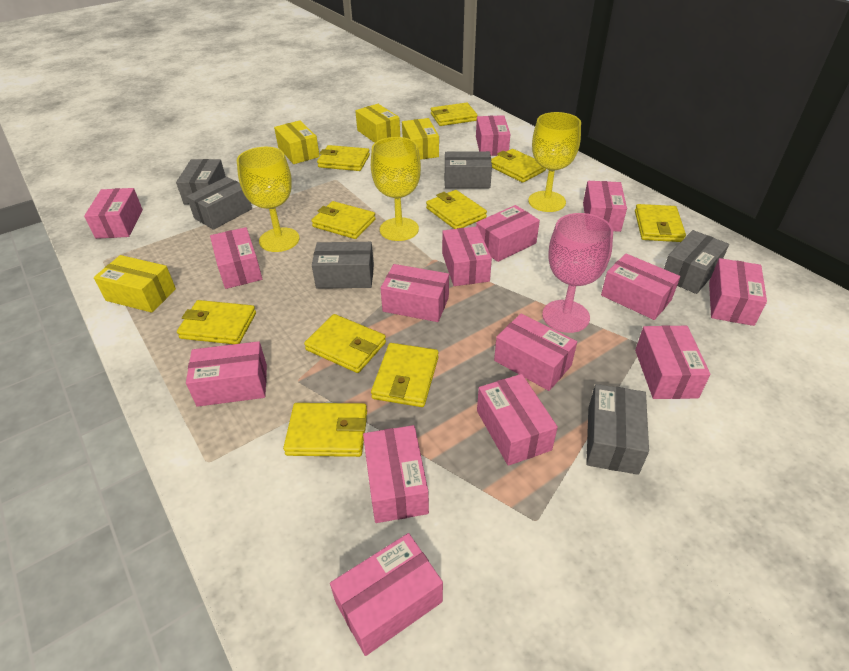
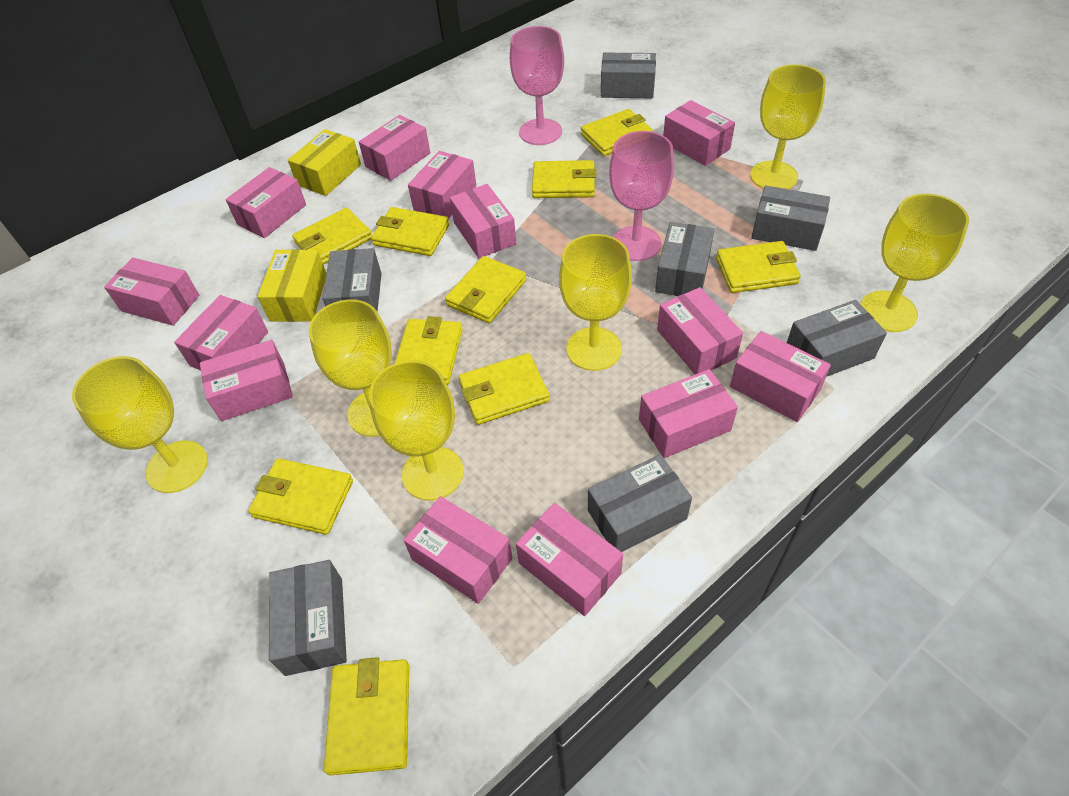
grey box: [176,159,226,204] [187,177,252,230] [312,242,374,289] [445,151,492,189] [586,384,649,475] [664,230,729,294] = 6 -> [269,560,347,676] [322,248,382,312] [588,454,692,552] [601,53,656,98] [655,222,714,296] [751,185,830,251] [787,300,887,377] = 7
pink box: [84,188,143,239] [186,341,267,407] [210,227,262,289] [330,533,443,656] [363,425,429,523] [381,264,449,322] [442,226,492,286] [476,115,510,156] [476,205,540,262] [477,374,558,466] [494,314,577,391] [583,181,627,232] [601,254,680,320] [635,325,711,399] [709,258,767,326] = 15 -> [104,257,199,326] [174,295,268,370] [200,340,293,421] [226,167,306,238] [359,115,430,181] [404,496,513,604] [408,151,476,219] [450,184,516,258] [516,503,623,616] [639,369,738,458] [657,287,743,374] [663,100,735,166] [730,331,831,422] = 13
pink goblet: [542,213,613,333] = 1 -> [510,26,564,145] [609,131,674,261] = 2
yellow box: [94,255,176,313] [274,120,320,164] [355,104,400,143] [402,118,439,160] = 4 -> [258,249,326,322] [288,129,361,196] = 2
yellow goblet: [237,147,299,252] [371,137,421,241] [528,112,581,212] = 3 -> [72,356,208,493] [309,299,392,437] [369,360,464,501] [559,234,632,371] [750,64,826,189] [860,194,969,332] = 6

